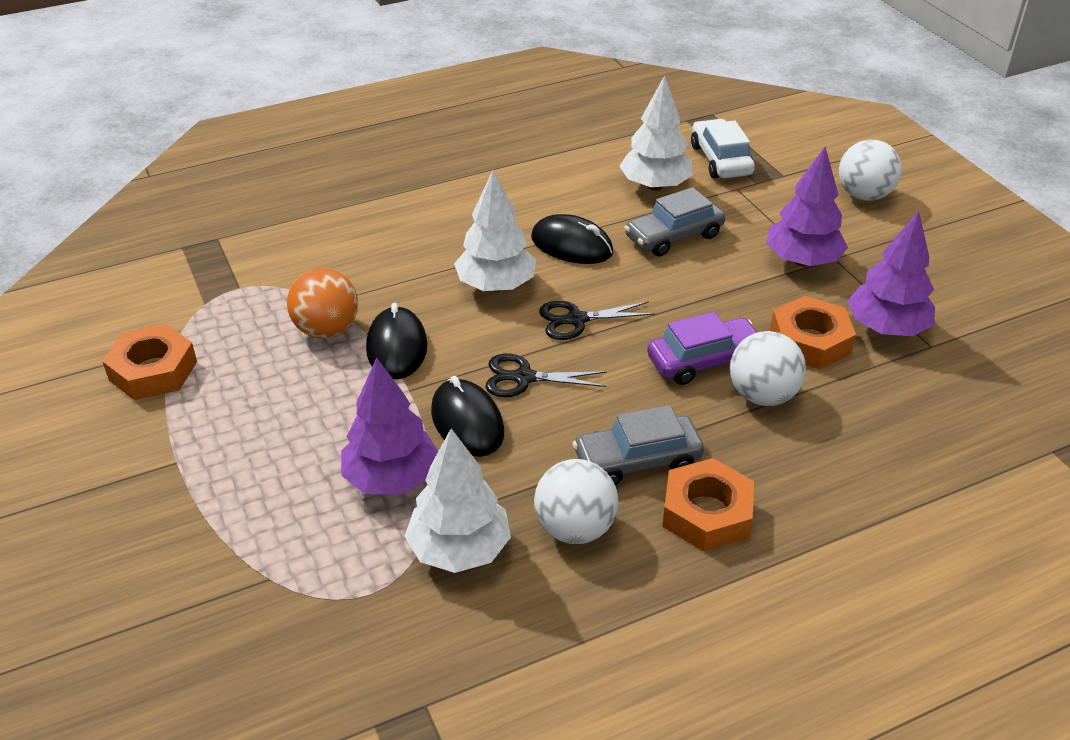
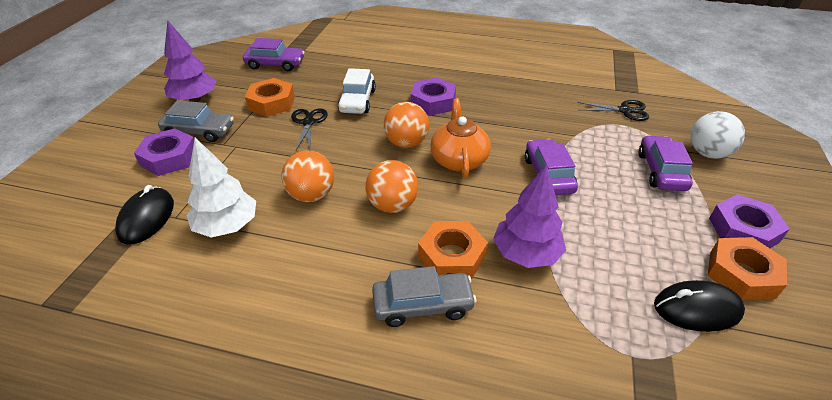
black mouse: [366,303,427,379] [431,376,504,457] [531,214,613,264] = 3 -> [115,185,174,245] [654,280,745,332] = 2
orange ball: [287,268,358,338] = 1 -> [281,151,334,202] [365,160,418,213] [384,102,429,148] = 3
orange teapot: none = 0 -> [430,98,491,178] = 1
purple car: [647,312,757,385] = 1 -> [243,38,305,71] [525,139,578,195] [638,135,693,191] = 3
purple nut: none = 0 -> [134,128,194,176] [410,78,456,116] [709,194,790,248] = 3
purple tree: [341,357,438,495] [766,147,848,266] [848,211,935,336] = 3 -> [164,21,216,102] [493,164,566,268] = 2
white ball: [534,459,619,544] [730,331,806,406] [839,140,902,201] = 3 -> [690,111,745,159] = 1
white tree: [405,428,511,573] [454,170,536,291] [620,75,693,191] = 3 -> [187,138,256,238] = 1

